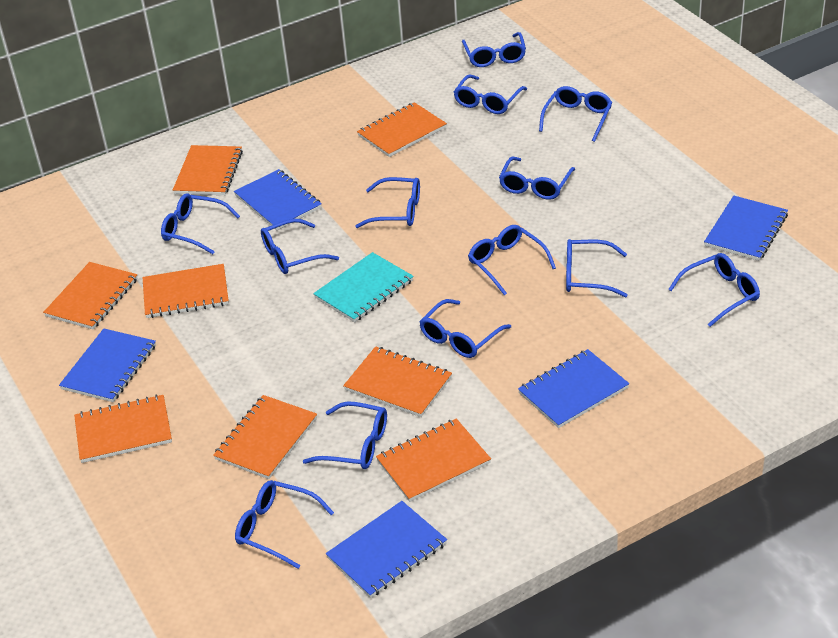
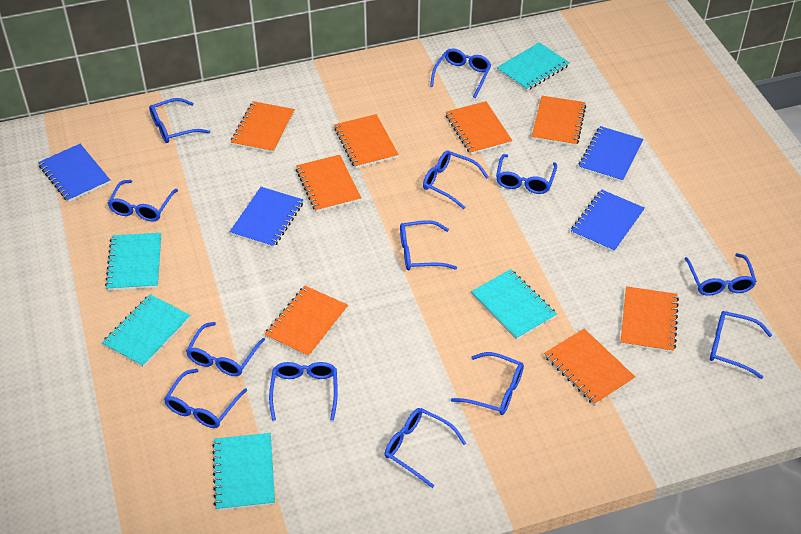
blue notebook: [59,328,156,402] [234,169,322,230] [326,501,447,598] [518,349,629,428] [704,196,788,261] = 5 -> [38,144,110,202] [230,187,303,248] [571,190,645,252] [579,126,643,182] = 4
turquoise notebook: [313,252,414,322] = 1 -> [102,294,190,367] [105,233,161,291] [212,433,275,511] [471,269,557,340] [497,42,570,91] = 5

